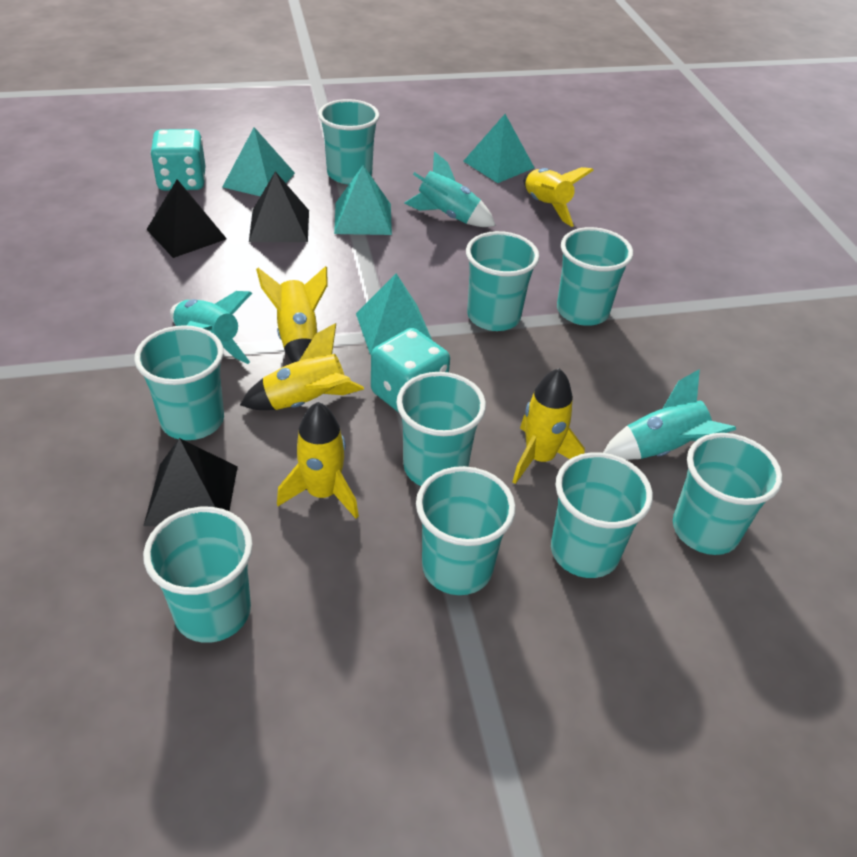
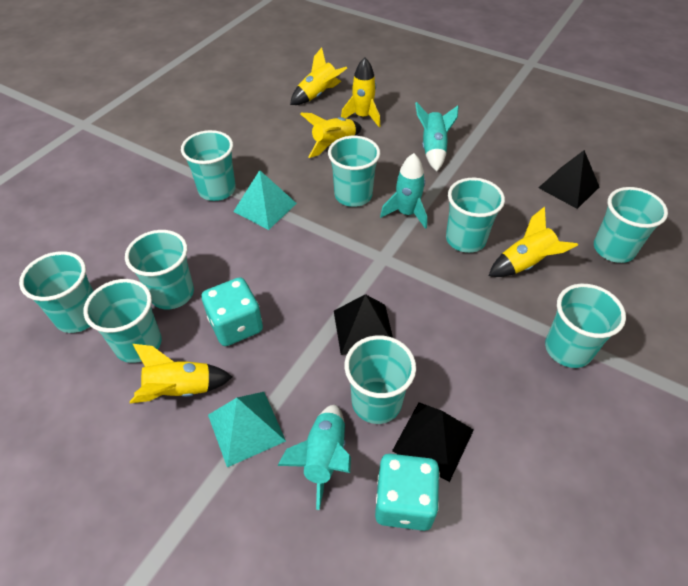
turquoise pyramid: [222,127,295,196] [334,165,392,235] [356,273,432,355] [463,114,535,183] = 4 -> [208,392,286,467] [233,170,297,230] = 2

